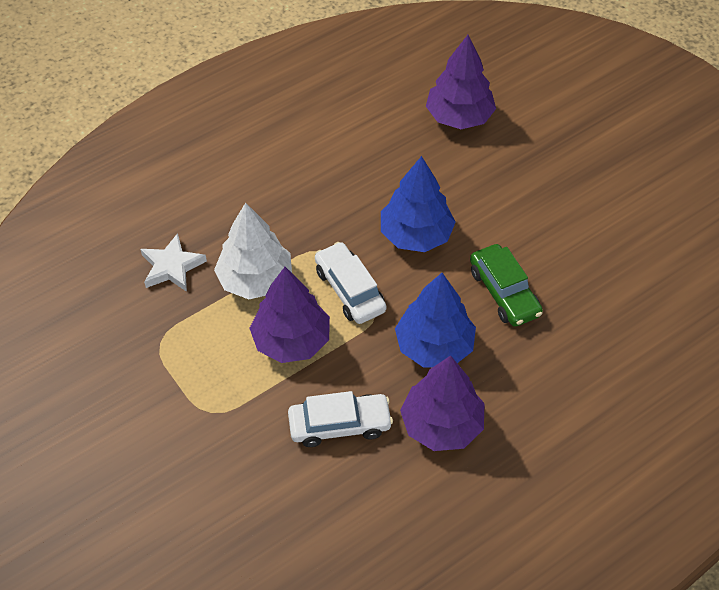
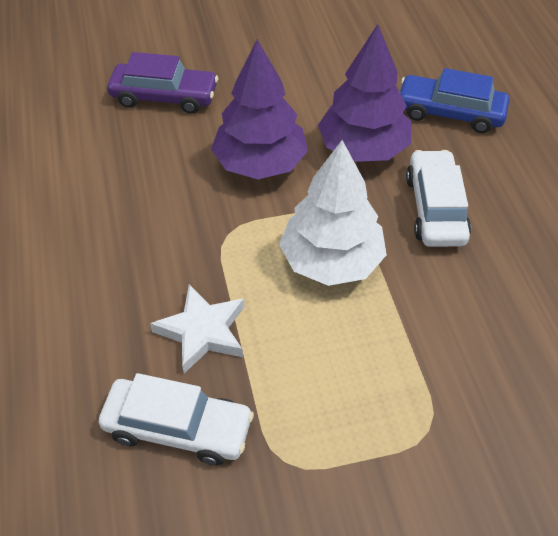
blue car: none = 0 -> [400,68,510,133] = 1
blue tree: [381,156,456,252] [395,273,476,368] = 2 -> none = 0
green car: [470,244,543,327] = 1 -> none = 0
purple car: none = 0 -> [108,52,218,114] = 1
purple tree: [249,267,330,363] [400,356,484,451] [426,35,496,129] = 3 -> [211,39,308,179] [318,24,412,162] = 2

